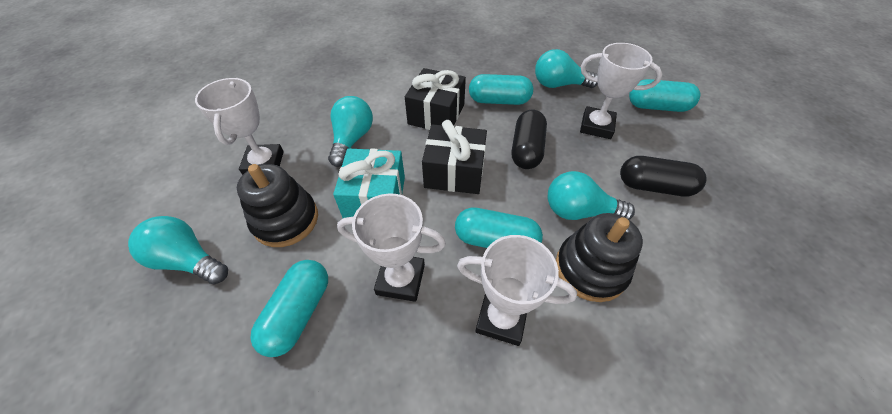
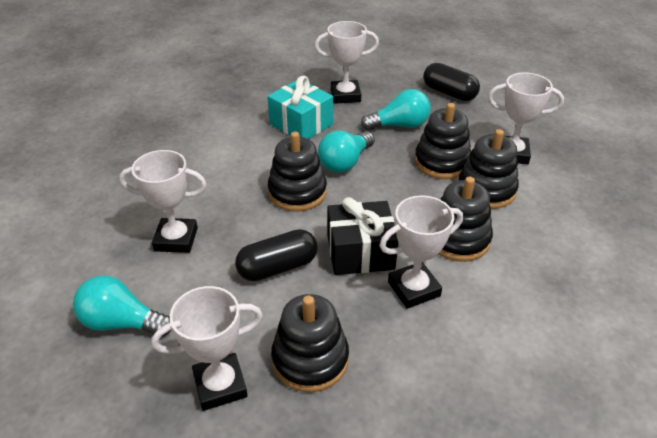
black gift: [405,68,466,130] [422,120,487,194] = 2 -> [327,197,398,275] = 1
black stacking toy: [237,164,318,247] [556,213,643,302] = 2 -> [268,132,327,211] [271,294,349,392] [414,103,471,179] [439,177,493,262] [459,129,519,209] = 5
turquoise capsule: [250,260,328,357] [455,207,543,248] [469,74,533,105] [629,79,700,112] = 4 -> none = 0
turquoise light bulb: [128,216,228,284] [328,96,373,167] [535,49,598,88] [548,171,635,220] = 4 -> [73,276,172,337] [318,131,374,173] [361,89,431,130] = 3
white trophy: [195,78,284,175] [337,194,446,302] [457,235,577,346] [580,43,662,139] = 4 -> [119,150,207,253] [151,286,263,411] [315,21,379,104] [379,195,463,309] [488,72,564,164] = 5

